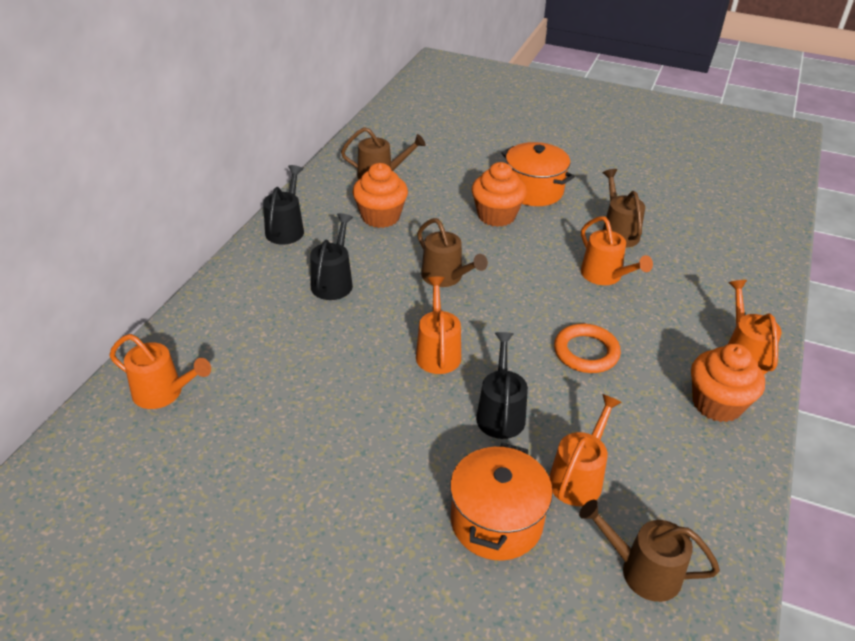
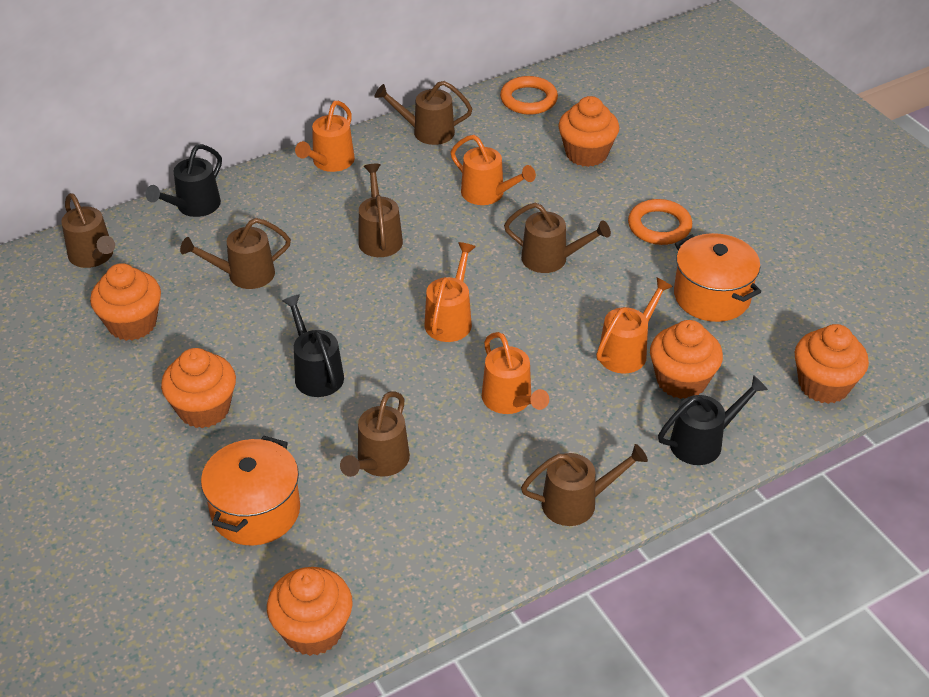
brown watering can: [341,127,426,179] [417,218,488,287] [579,500,720,602] [603,169,645,248] = 4 -> [61,193,115,268] [180,218,291,289] [340,391,410,477] [358,164,403,257] [375,81,472,145] [504,203,611,273] [521,444,648,526] = 7
orange cupcake: [352,163,408,228] [472,162,527,227] [691,344,765,422] = 3 -> [90,263,161,341] [161,348,236,428] [267,567,353,656] [558,96,619,167] [650,320,723,399] [795,324,869,404] = 6
orange ring: [554,323,621,373] = 1 -> [500,76,558,115] [628,199,692,245] = 2

